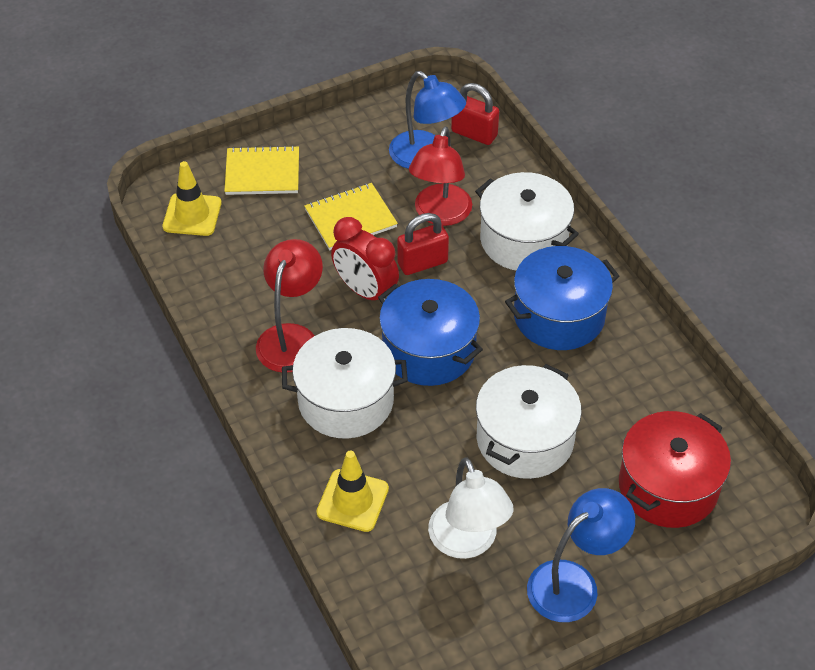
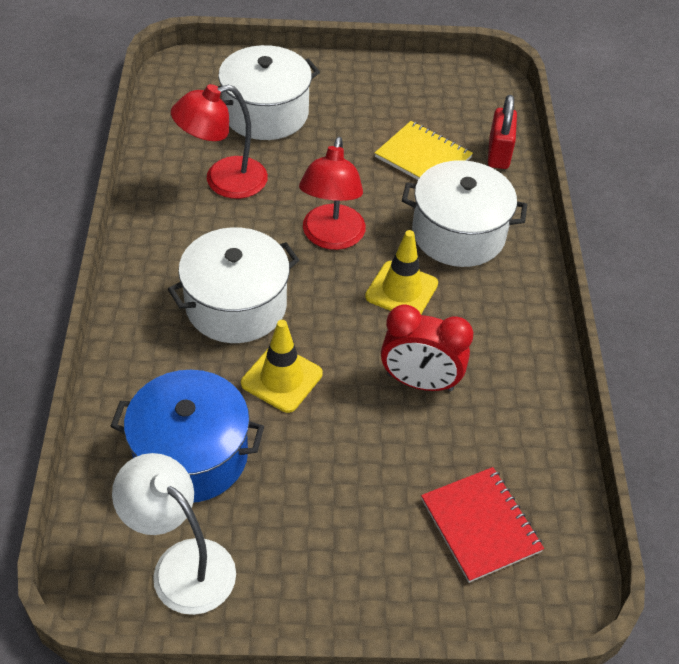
blue lamp: [389,71,466,169] [527,488,635,622] = 2 -> none = 0
blue pot: [378,279,483,386] [505,246,619,350] = 2 -> [111,370,264,503] = 1
red notebook: none = 0 -> [421,467,544,583] = 1
red padlock: [397,213,449,275] [451,83,499,145] = 2 -> [488,95,517,169] = 1
red pot: [619,411,731,528] = 1 -> none = 0
yellow notebook: [224,145,299,195] [304,183,398,250] = 2 -> [375,121,473,180] = 1

